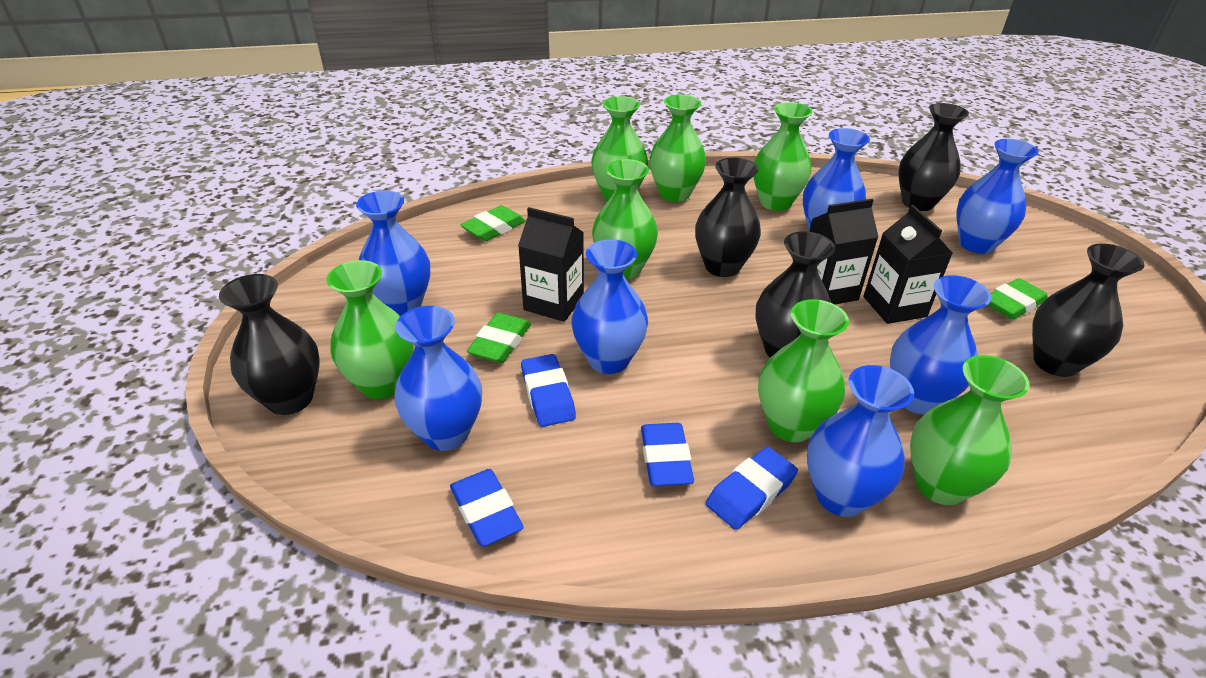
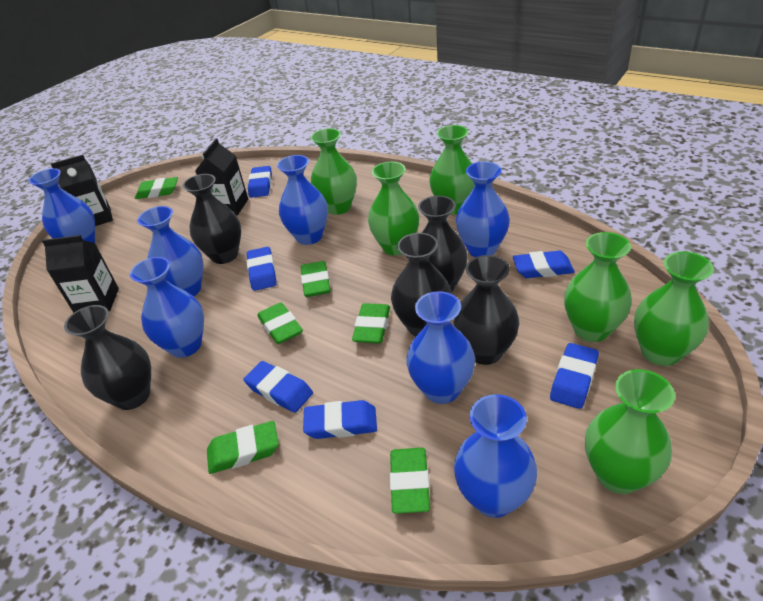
blue eraser: [450,469,524,546] [521,354,576,427] [641,423,694,486] [706,447,798,530] = 4 -> [243,361,313,413] [247,247,277,291] [248,166,272,198] [303,400,377,439] [513,251,575,278] [550,343,599,409] = 6
green eraser: [461,205,526,241] [467,313,531,363] [987,278,1048,320] = 3 -> [135,177,178,199] [207,421,279,474] [257,302,303,344] [301,261,331,297] [352,303,390,343] [390,448,430,514] = 6
green vase: [326,260,414,399] [591,96,648,202] [592,159,658,280] [650,95,706,202] [753,102,812,211] [758,299,849,442] [910,355,1030,505] = 7 -> [311,128,357,215] [368,162,419,255] [429,125,475,215] [564,232,632,342] [585,369,675,494] [634,252,714,366] = 6

